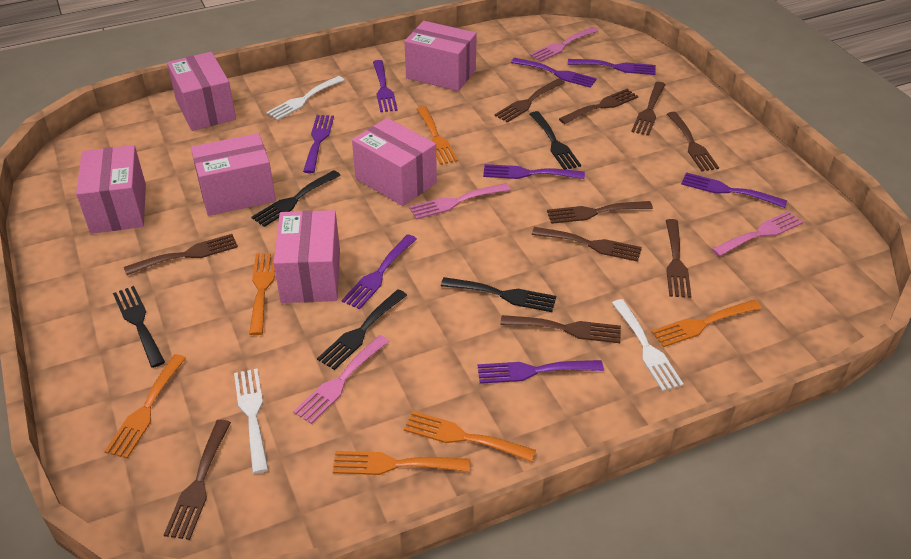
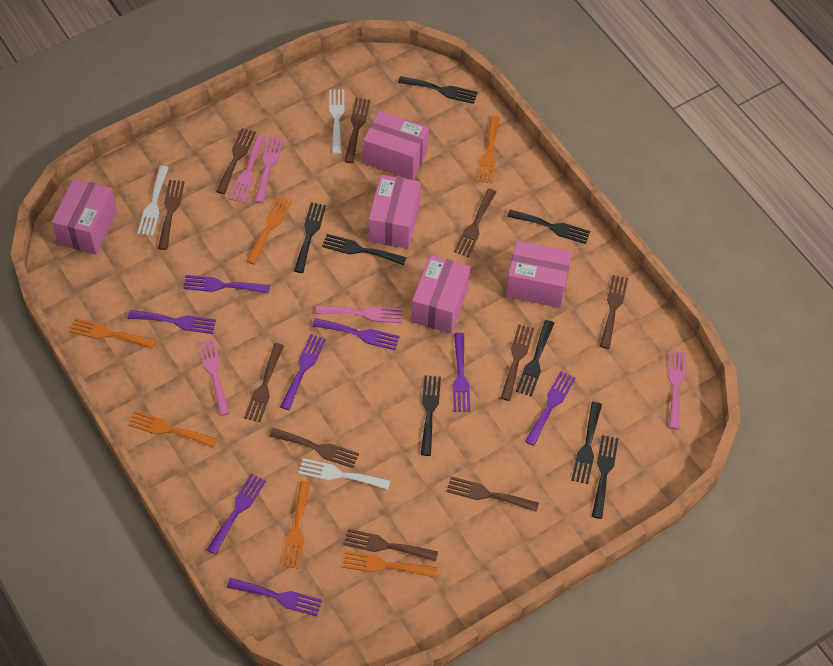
black fork: [113,286,165,368] [251,170,341,227] [317,290,407,370] [441,277,556,312] [530,111,581,170] = 5 -> [294,202,326,273] [322,234,406,265] [398,76,478,104] [421,375,441,456] [507,209,590,244] [516,320,554,397] [571,402,602,484] [592,435,619,519] = 8
pink box: [76,145,146,234] [167,52,236,131] [191,133,276,216] [273,210,340,303] [352,118,437,206] [404,21,477,91] = 6 -> [52,178,117,255] [363,111,429,180] [369,175,421,249] [412,255,470,334] [506,241,572,308] = 5
pink fork: [293,335,389,424] [409,183,510,219] [529,27,598,62] [712,211,803,257] = 4 -> [197,338,230,416] [230,135,266,203] [254,136,284,203] [316,305,403,323] [668,350,686,429] = 5

